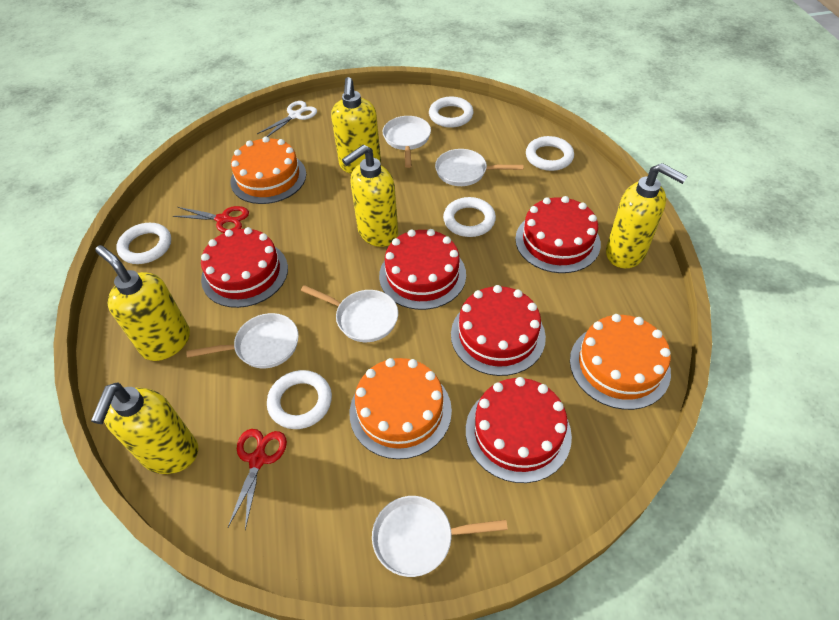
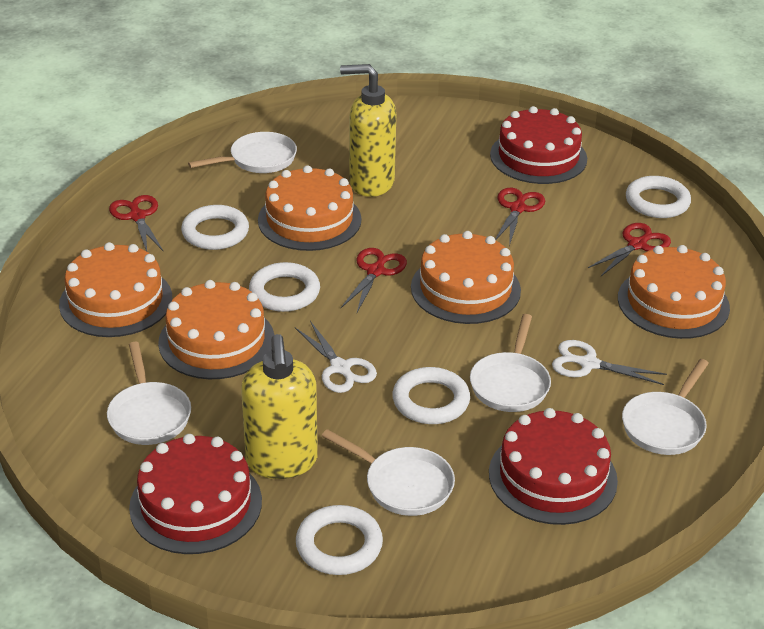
orange cake: [230,136,306,204] [350,358,452,459] [570,314,671,410] = 3 -> [59,242,172,337] [158,280,274,379] [258,165,362,251] [411,231,521,324] [618,245,730,339] = 5
red cake: [201,227,288,308] [379,229,466,310] [451,285,546,376] [466,377,572,483] [515,196,601,273] = 5 -> [129,434,262,554] [489,408,618,525] [490,106,587,184] = 3
red scissors: [173,206,249,233] [228,429,287,530] = 2 -> [109,195,163,251] [341,248,407,312] [495,188,545,246] [588,223,671,276] = 4
white scissors: [257,101,317,137] = 1 -> [295,321,377,393] [552,340,667,385] = 2
yellow soap dispenser: [91,382,198,474] [95,245,190,361] [331,77,381,174] [342,145,398,247] [606,163,688,268] = 5 -> [241,334,318,479] [340,64,396,197] = 2

